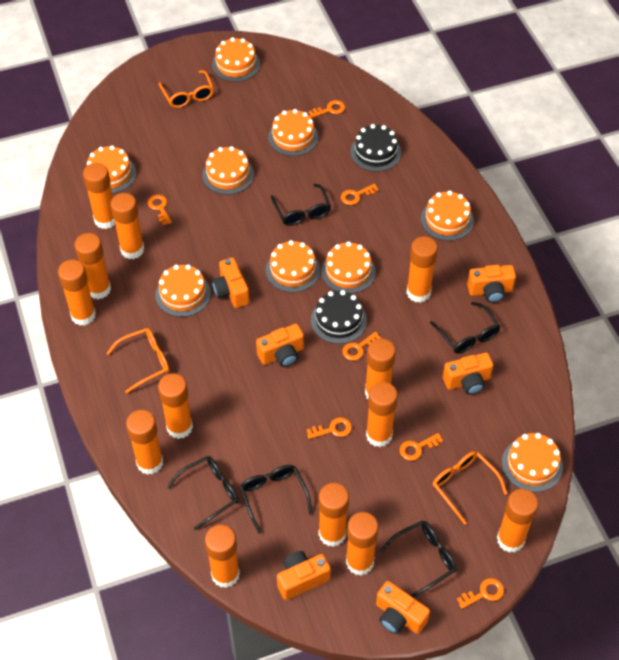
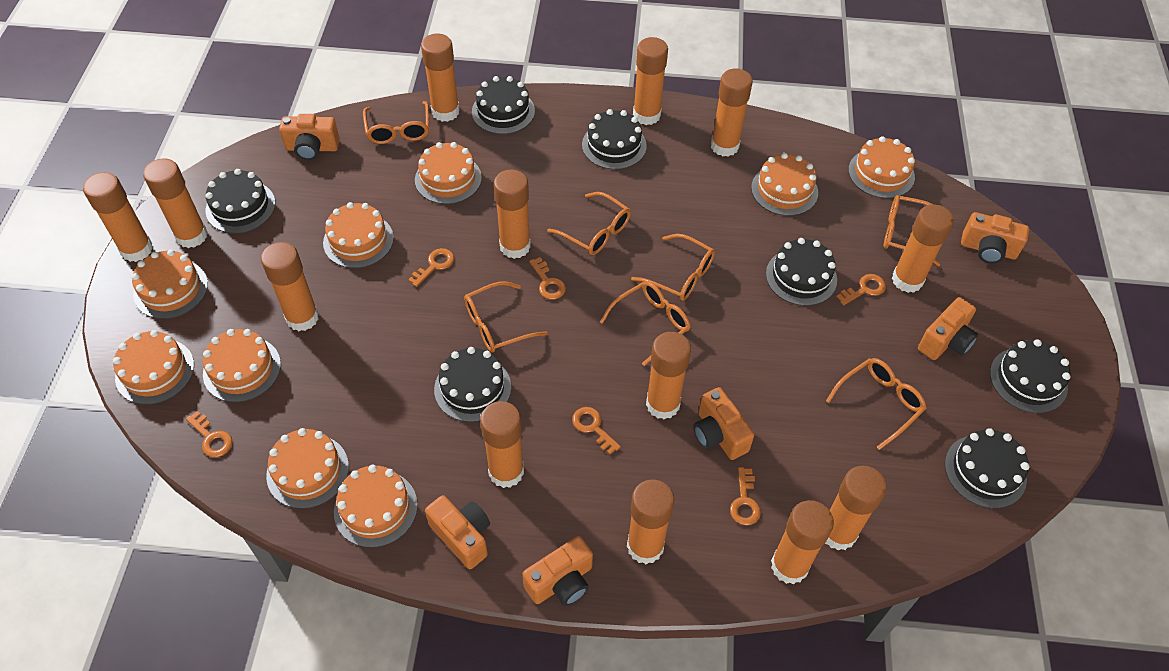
black cake: [311,290,367,344] [350,124,401,172] = 2 -> [206,169,275,233] [434,347,511,422] [472,76,535,134] [582,109,647,170] [766,238,837,306] [945,428,1030,508] [990,339,1071,413] = 7
black glasses: [167,456,239,530] [240,465,313,534] [271,184,331,226] [380,521,457,598] [430,302,500,354] = 5 -> none = 0
orange glasses: [106,328,169,393] [159,70,214,108] [433,451,507,525] = 3 -> [363,101,429,144] [464,281,548,353] [547,192,631,255] [600,281,691,366] [631,234,715,301] [826,358,926,450] [884,195,940,266] = 7
orange key: [148,195,172,225] [307,417,352,439] [309,100,345,118] [341,184,379,205] [342,332,381,360] [400,433,443,461] [457,578,504,609] = 7 -> [186,411,232,457] [408,248,454,287] [529,257,566,300] [572,407,621,455] [730,467,761,525] [837,274,886,305] = 6

